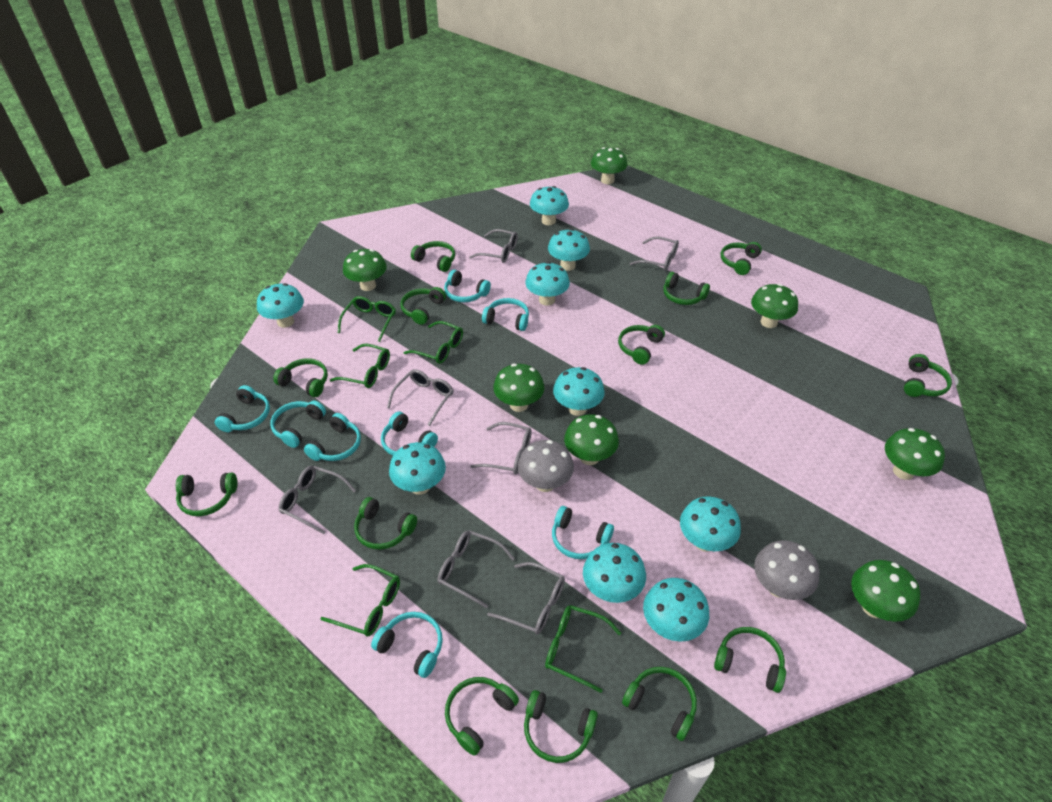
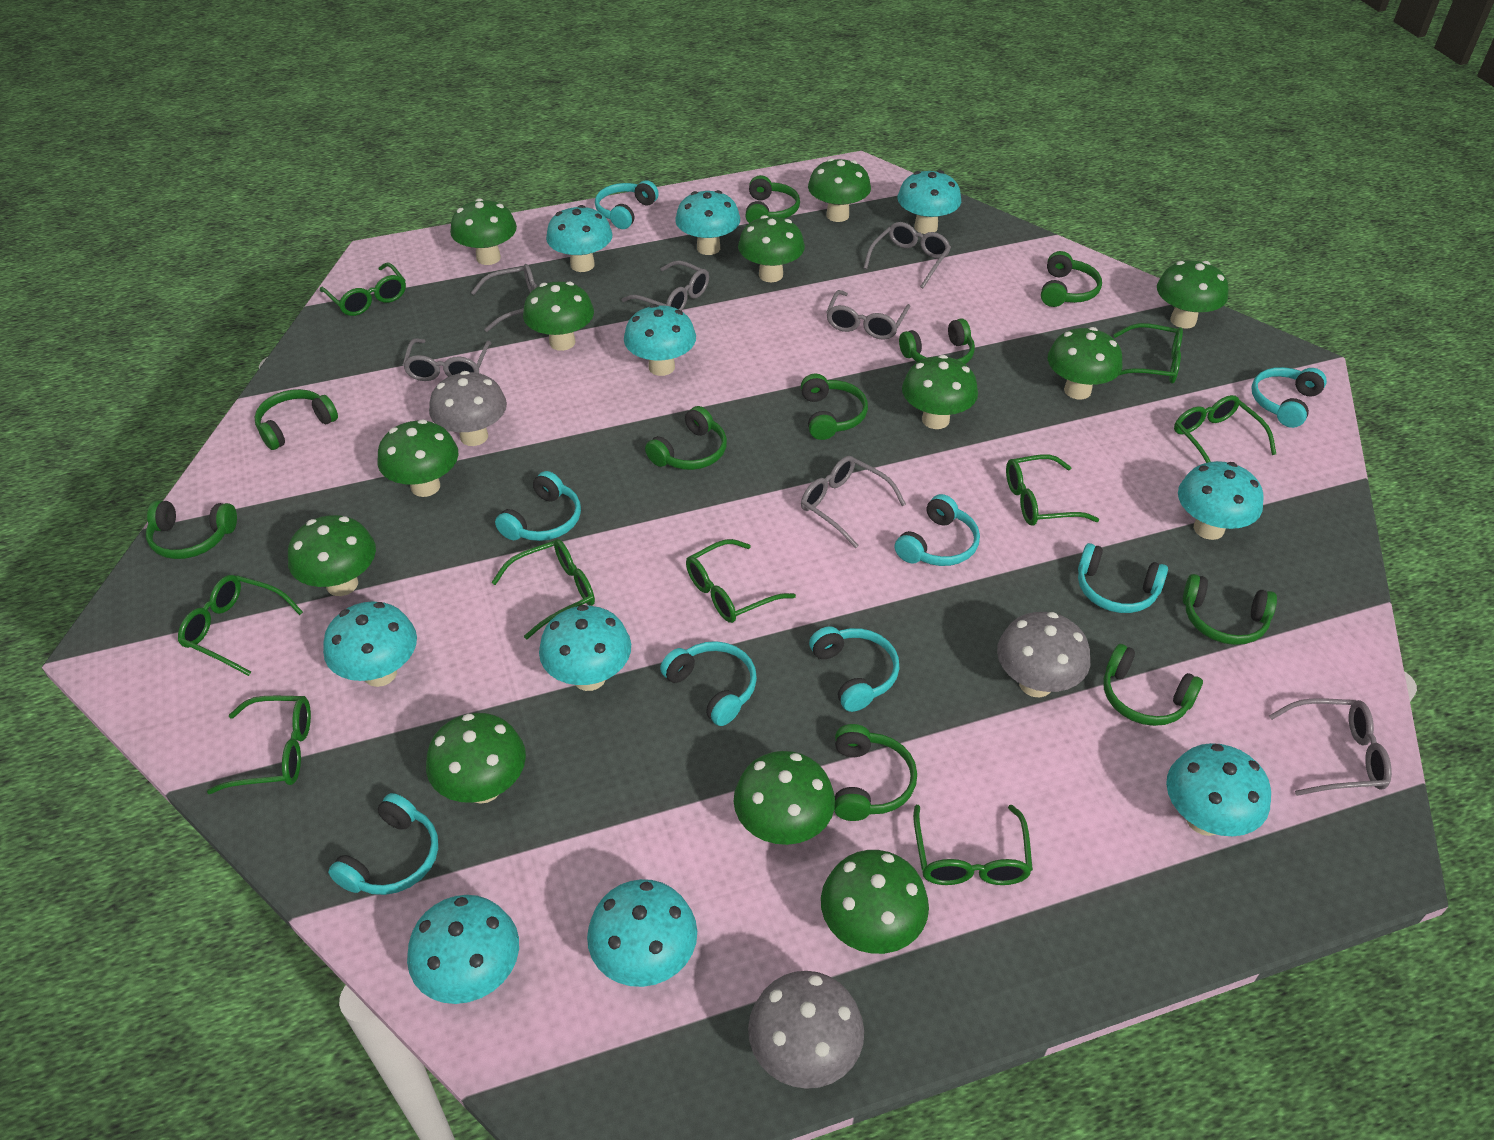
green glasses: [320,564,400,636] [330,344,390,388] [338,296,396,342] [403,321,463,364] [545,605,621,693] = 5 -> [178,575,303,676] [207,696,311,794] [320,262,406,316] [491,539,595,640] [686,539,796,623] [913,805,1033,885] [1006,454,1099,526] [1113,323,1183,384] [1174,395,1276,463] = 9
green headphones: [176,473,237,516] [273,358,328,397] [354,497,417,549] [400,287,446,325] [411,241,455,272] [445,677,519,756] [524,690,598,763] [618,325,665,365] [622,667,697,741] [663,272,710,305] [714,627,786,693] [721,242,762,275] [904,354,952,397] = 13 -> [146,500,237,559] [254,389,338,450] [645,406,727,470] [745,175,800,223] [801,374,868,440] [834,724,917,821] [899,318,975,364] [1041,251,1102,307] [1103,644,1203,726] [1183,574,1277,645] = 10
green mushroom: [343,249,387,291] [493,364,544,412] [564,414,619,465] [591,147,627,184] [751,284,798,328] [851,560,920,622] [885,428,945,480] = 7 -> [288,515,376,596] [378,420,458,497] [426,713,526,804] [450,198,517,265] [523,281,594,351] [734,751,835,845] [738,215,805,282] [808,158,871,222] [821,850,929,954] [902,355,978,429] [1048,327,1123,399] [1157,260,1229,329] = 12
grey mushroom: [518,440,574,492] [754,540,820,600] = 2 -> [429,371,507,446] [748,971,864,1089] [997,612,1090,697] = 3
turquoise mushroom: [257,283,304,328] [389,442,446,495] [525,262,570,306] [530,186,569,225] [548,229,590,271] [553,367,605,416] [583,543,646,603] [643,578,709,642] [680,496,741,552] = 9 -> [323,601,417,687] [407,895,519,1004] [539,605,631,691] [546,205,613,272] [587,879,697,987] [624,304,696,376] [675,190,740,255] [897,170,961,234] [1166,743,1271,836] [1178,461,1264,540] = 10

